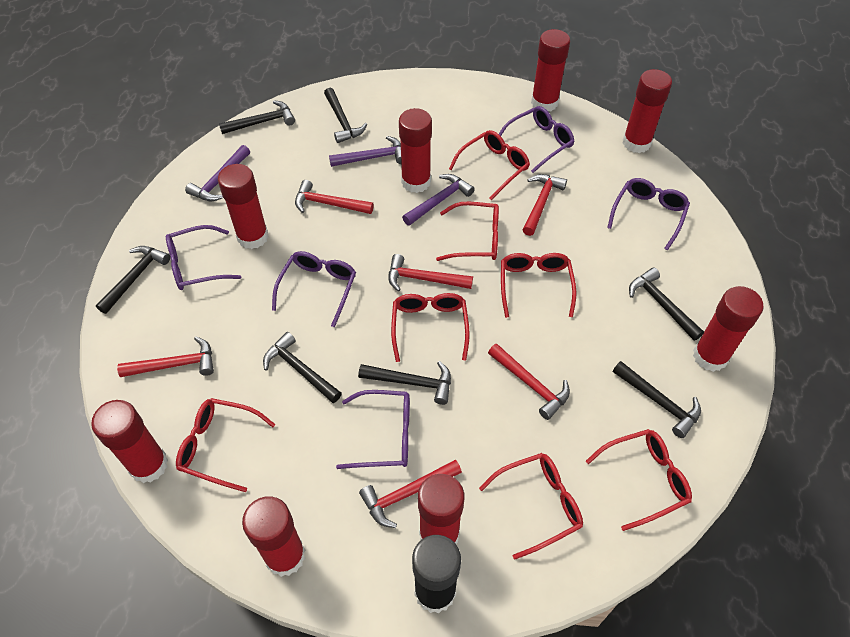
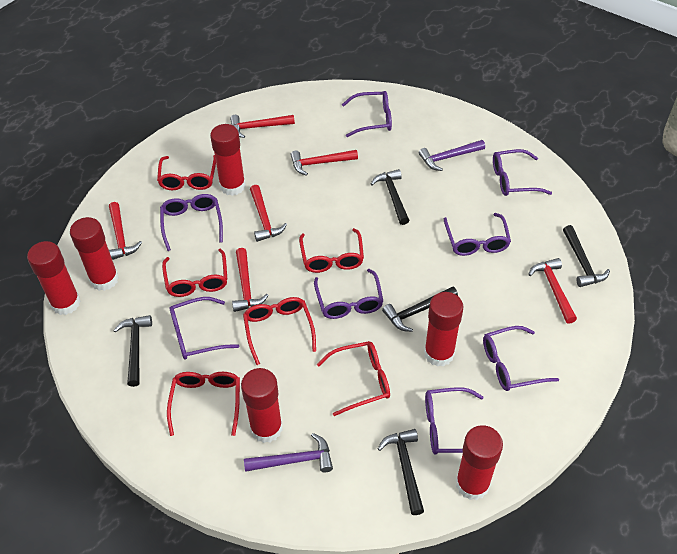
black glue stick: [412,535,461,613] = 1 -> none = 0
black hammer: [96,246,170,314] [219,101,295,134] [263,332,342,403] [324,88,367,143] [358,361,451,405] [613,361,701,438] [629,267,704,341] = 7 -> [113,315,152,387] [371,169,409,225] [378,429,424,515] [382,286,458,332] [563,225,610,287] = 5
purple glasses: [166,225,241,290] [272,251,356,327] [336,390,410,469] [499,106,575,173] [607,178,690,250] = 5 -> [160,194,223,251] [169,297,239,359] [314,269,383,319] [342,91,392,137] [425,387,483,455] [444,213,511,256] [483,326,559,391] [493,149,552,196] = 8
purple hammer: [185,145,250,201] [329,136,401,167] [402,174,475,226] = 3 -> [244,433,333,472] [419,140,485,171] = 2
red glasses: [176,398,275,492] [391,293,470,362] [436,202,499,261] [449,130,530,200] [479,453,583,559] [501,253,577,318] [586,429,692,531] = 7 -> [157,155,216,190] [162,249,227,297] [167,372,240,436] [243,297,316,365] [299,228,364,273] [317,341,390,416] = 6
red glue stick: [91,400,168,483] [218,164,269,249] [242,496,305,577] [399,108,432,193] [418,474,464,544] [531,29,570,111] [623,69,672,153] [693,286,764,372] = 8 -> [27,241,81,315] [70,217,119,291] [210,124,246,196] [241,368,282,443] [424,292,464,367] [456,425,503,500] = 6

